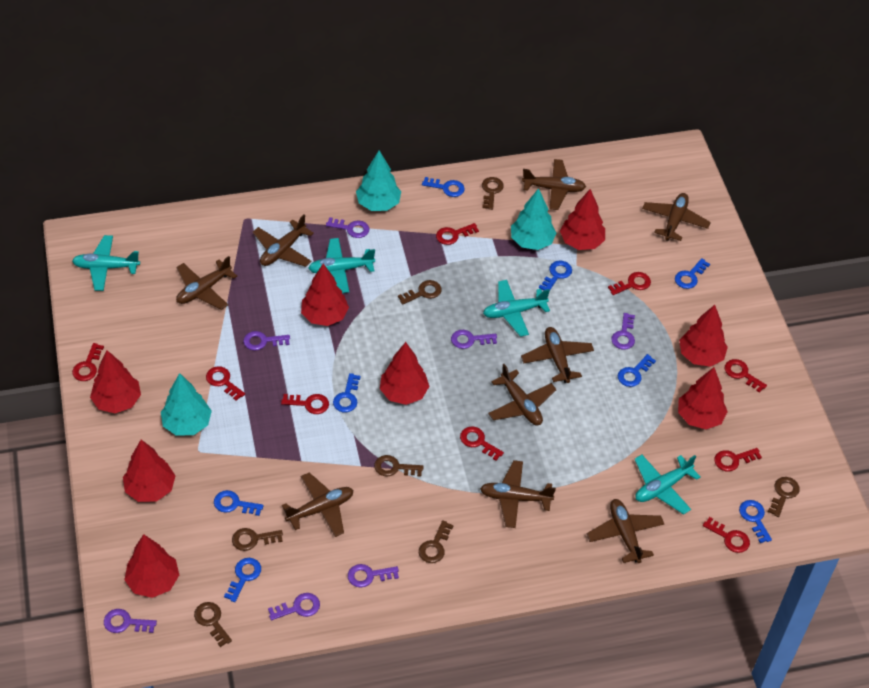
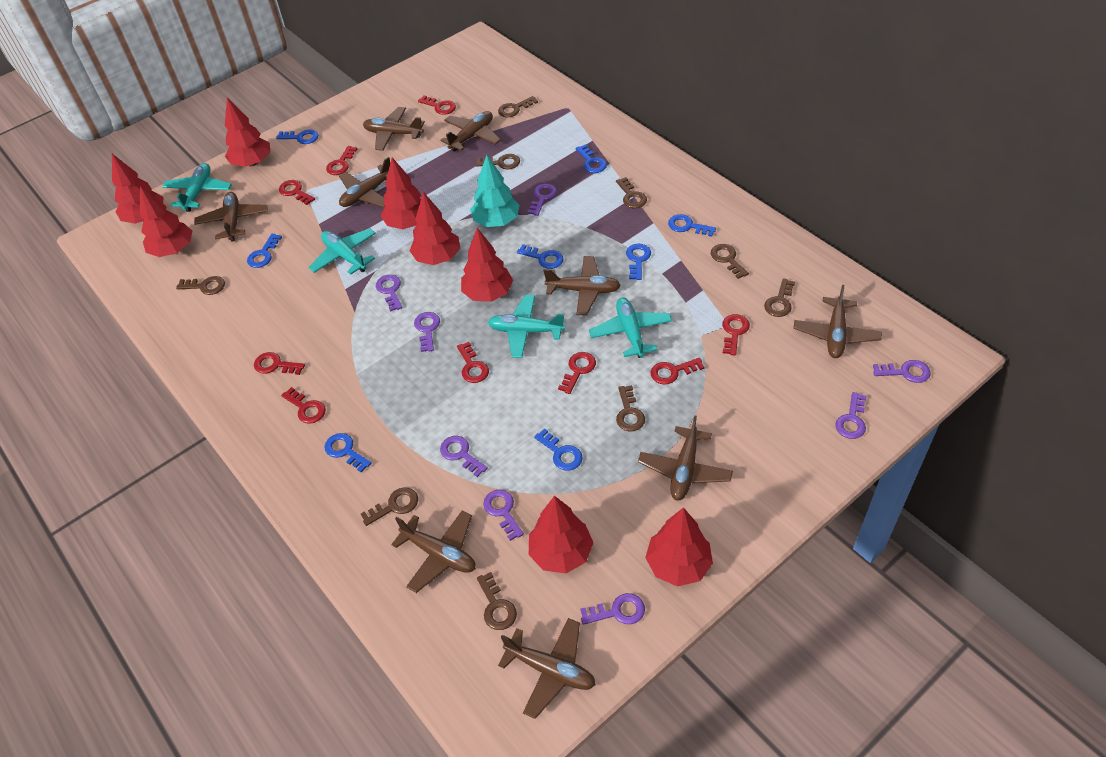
brown key: [194,602,232,647] [232,528,283,551] [374,455,424,477] [398,280,442,305] [419,520,454,563] [482,177,504,210] [768,477,800,517] = 7 -> [176,276,225,295] [361,487,418,526] [476,154,520,170] [477,572,517,630] [498,96,538,117] [616,177,647,208] [616,385,645,431] [711,244,749,279] [764,278,795,317] = 9
purple key: [104,609,157,633] [243,331,290,351] [268,593,320,620] [326,217,369,238] [348,564,399,587] [451,330,497,349] [611,313,635,350] = 7 -> [376,275,402,312] [414,312,440,352] [440,436,488,477] [483,490,524,541] [528,184,557,216] [580,593,645,625] [835,392,867,439] [873,360,931,383] = 8
turquoise tree: [161,373,212,436] [356,150,401,211] [511,188,556,250] = 3 -> [470,155,520,227] = 1

